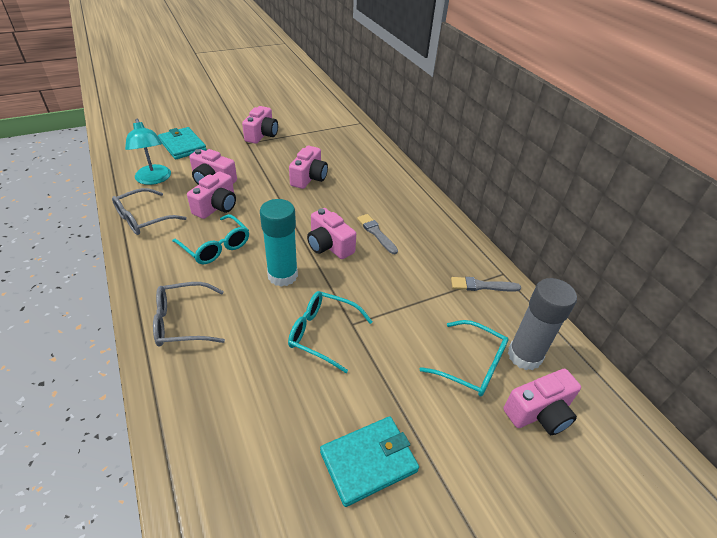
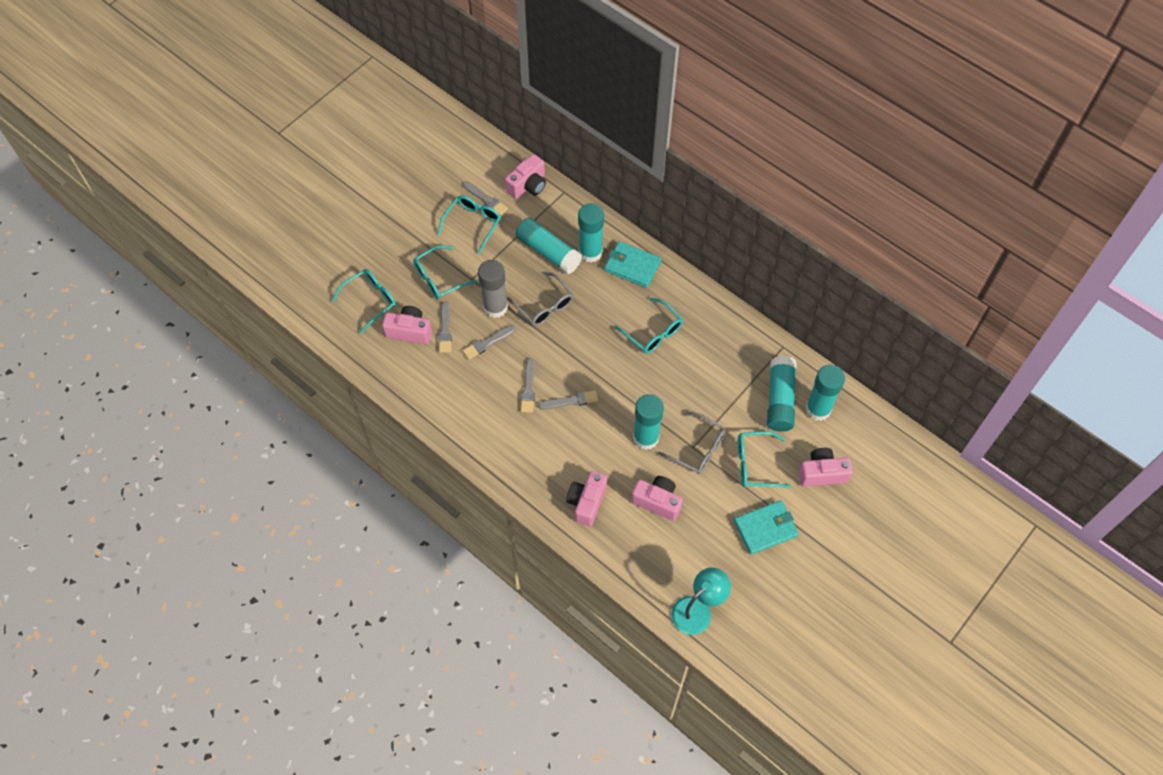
grey brush: [357,214,398,254] [451,277,521,291] = 2 -> [438,301,452,353] [463,181,508,216] [463,325,516,360] [521,359,535,413] [538,390,598,410] = 5
pink camera: [187,171,236,219] [189,149,237,185] [242,106,278,144] [289,146,328,189] [307,208,356,259] [503,369,581,435] = 6 -> [382,306,432,344] [505,154,546,199] [566,471,607,526] [631,476,683,521] [799,448,853,487] = 5
turquoise glasses: [172,214,249,264] [288,291,373,373] [420,320,509,397] = 3 -> [332,269,396,333] [413,245,477,299] [438,195,501,254] [615,298,683,354] [738,431,791,488] = 5
turquoise glue stick: [260,199,298,287] = 1 -> [516,217,582,274] [578,203,604,263] [633,394,664,450] [767,356,797,432] [806,365,845,421] = 5

